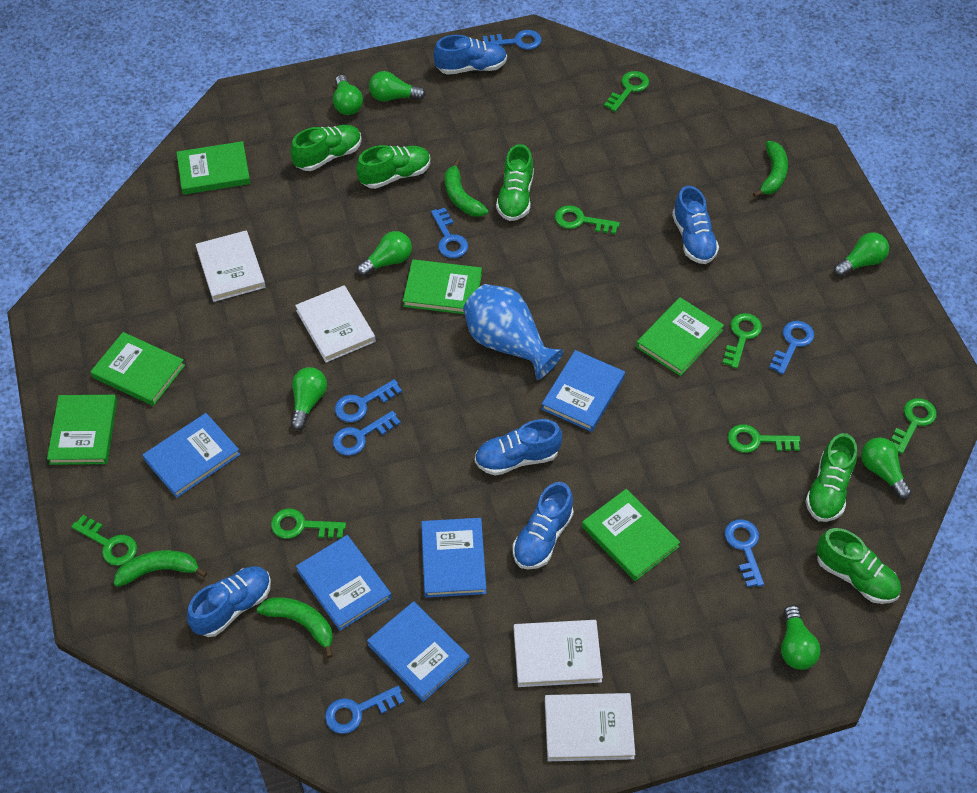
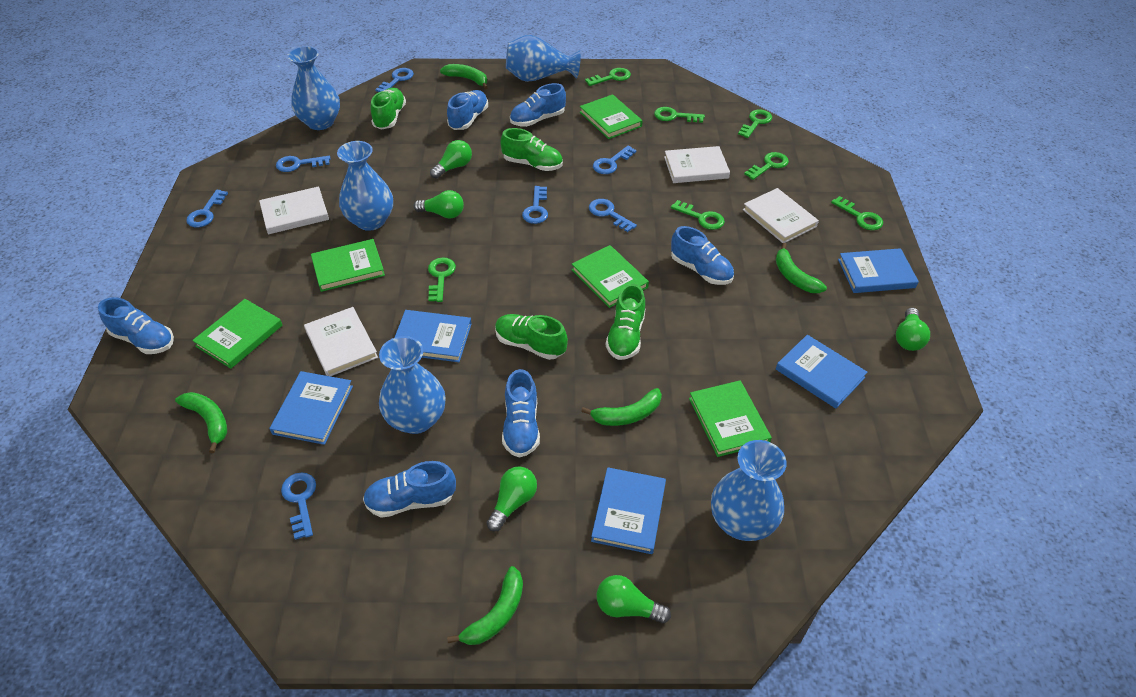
blue shoe: [187,566,271,637] [434,35,507,75] [475,419,562,475] [513,482,574,570] [672,186,719,264] = 5 -> [98,297,174,354] [363,461,456,518] [447,90,488,130] [502,369,540,458] [510,83,566,127] [671,226,734,285] = 6
blue vase: [463,284,564,380] = 1 -> [287,46,340,130] [337,141,393,231] [379,336,446,434] [506,35,581,82] [711,440,787,541] = 5
green banana: [114,550,207,587] [257,597,333,658] [445,159,489,217] [753,141,788,197] = 4 -> [175,392,227,453] [440,64,488,89] [447,566,523,645] [581,388,662,426] [776,243,827,293] = 5
green book: [47,395,117,465] [90,332,185,406] [177,141,250,195] [403,259,482,314] [582,489,680,581] [636,297,724,376] = 6 -> [192,299,282,369] [311,239,385,292] [571,245,649,308] [580,94,642,139] [689,380,772,457] = 5
green light bulb: [291,367,327,430] [333,75,363,115] [357,231,412,276] [369,71,426,102] [781,605,821,670] [834,232,889,277] [861,437,912,500] = 7 -> [414,190,464,219] [430,140,472,179] [487,466,537,532] [597,575,671,624] [896,308,930,351] = 5
green shoe: [290,125,362,171] [356,145,430,189] [496,144,534,221] [805,433,857,522] [816,528,901,604] = 5 -> [371,88,406,130] [495,314,568,360] [500,128,563,171] [606,284,645,360] = 4

